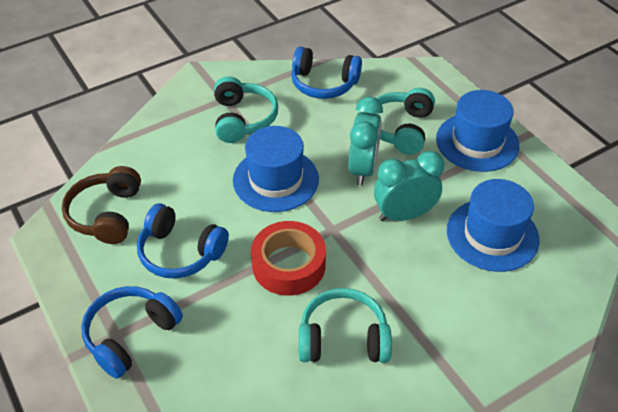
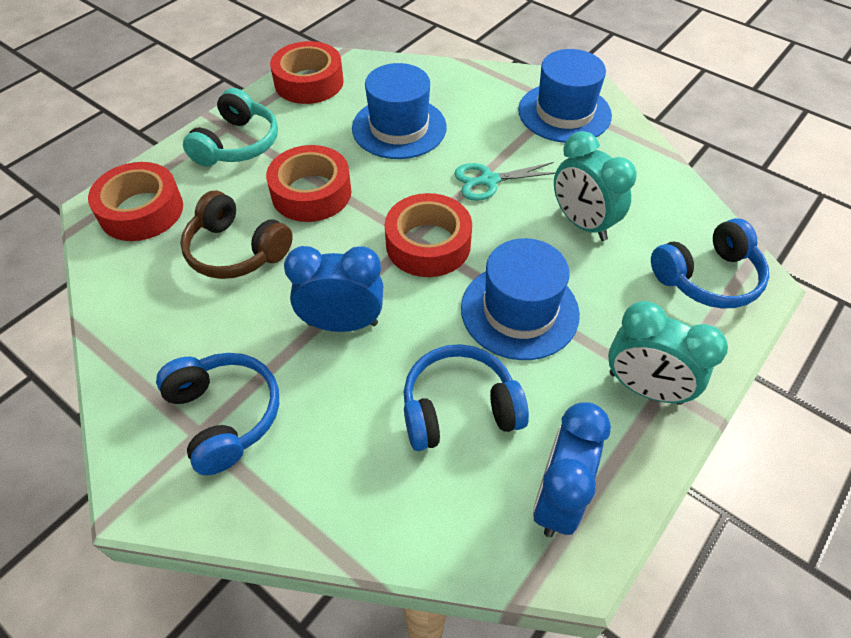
blue clock: none = 0 -> [284,246,383,332] [533,402,611,537] = 2
red tape: [251,221,326,296] = 1 -> [88,162,183,241] [266,145,351,222] [270,41,344,104] [385,193,472,277] = 4
turquoise headphones: [214,76,278,143] [299,288,392,363] [376,88,435,155] = 3 -> [183,88,278,167] = 1
turquoise scissors: none = 0 -> [454,162,556,201] = 1

